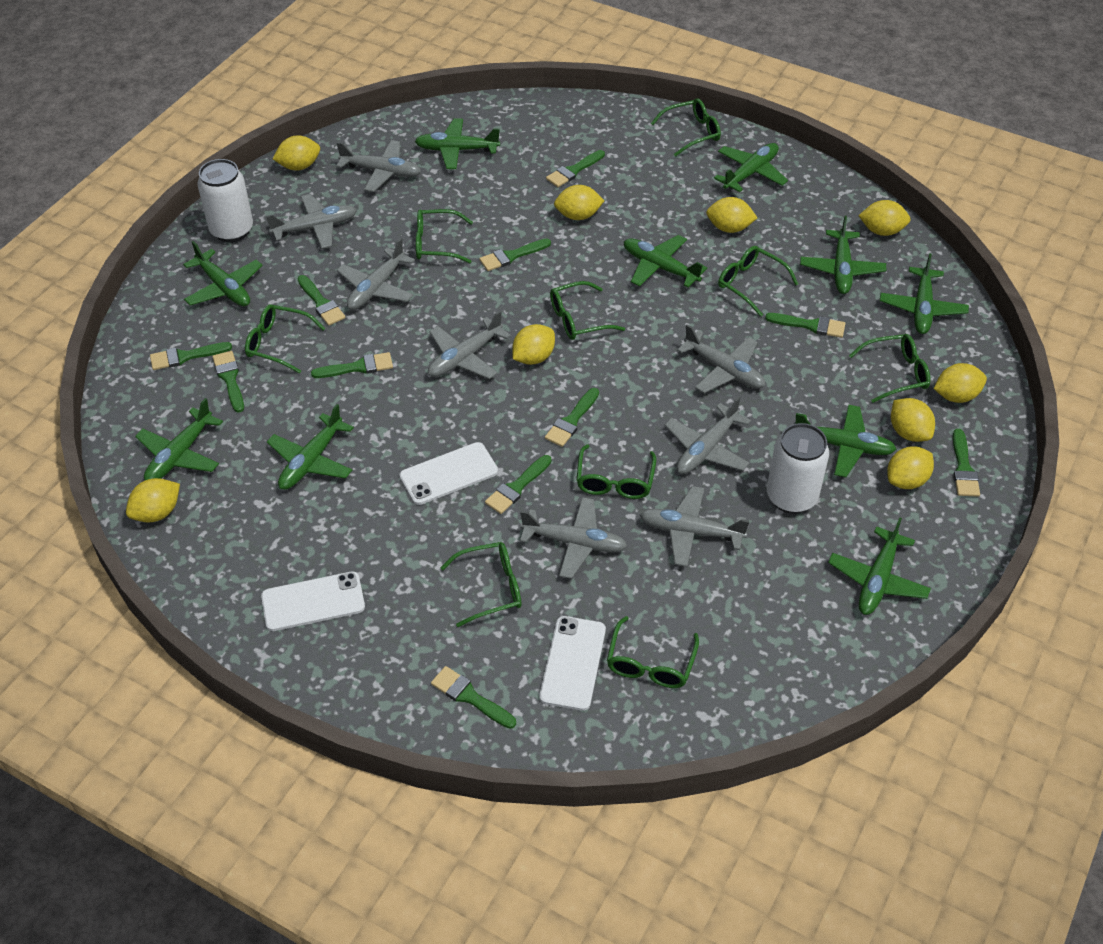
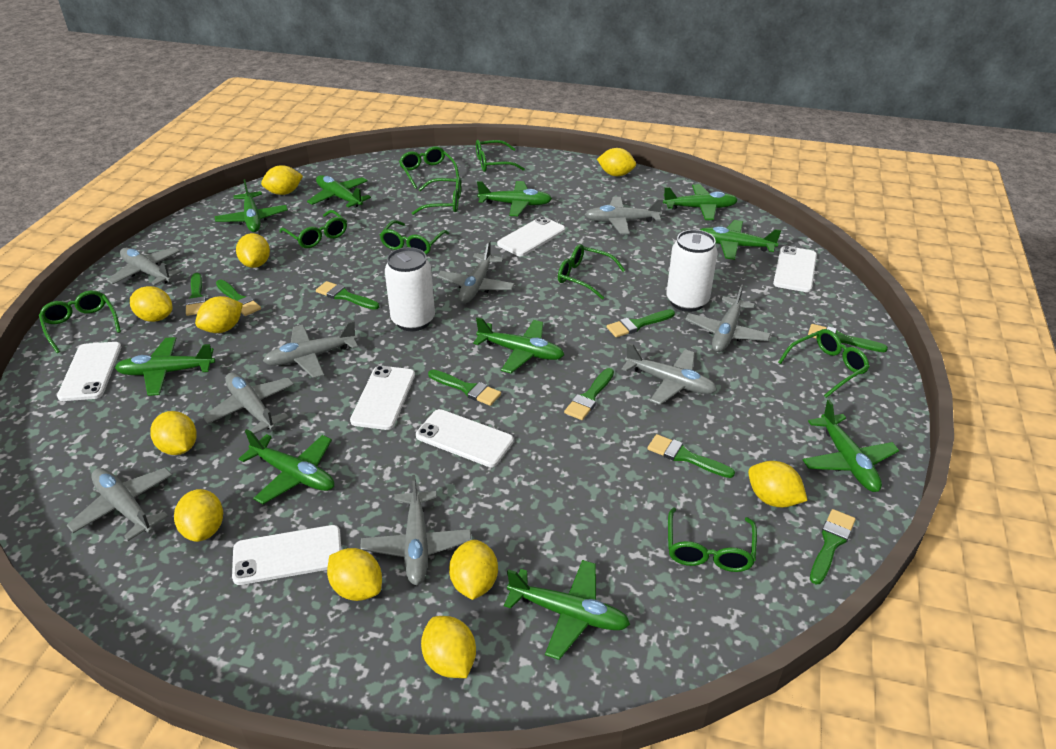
green brush: [150,342,232,370] [212,351,244,413] [297,275,346,326] [311,352,393,378] [431,666,516,729] [479,238,551,271] [485,455,552,514] [545,388,599,447] [546,150,605,187] [765,313,845,338] [953,429,980,497] = 11 -> [185,273,206,316] [216,280,261,316] [316,281,379,310] [428,369,501,406] [564,368,614,420] [607,309,675,337] [647,434,735,478] [808,324,888,352] [810,509,856,585] = 9
grey plane: [266,194,357,249] [336,140,421,192] [337,238,415,310] [428,311,511,379] [520,497,627,579] [640,486,749,567] [665,396,751,474] [677,324,765,393] = 8 -> [67,468,172,541] [107,247,182,286] [202,372,294,434] [263,321,358,378] [360,475,471,585] [437,241,515,304] [585,197,663,234] [621,342,717,405] [685,284,771,352] = 9
white phone: [261,571,365,631] [400,442,498,505] [540,616,606,711] = 3 -> [57,342,121,401] [232,525,342,585] [350,366,415,430] [416,409,514,467] [497,216,565,256] [773,246,817,292] = 6
yellow lemon: [126,478,180,523] [273,135,320,171] [513,324,555,365] [554,185,605,220] [706,197,757,233] [858,200,910,236] [887,446,934,489] [891,398,935,442] [934,363,987,403] = 9 -> [130,286,172,322] [150,411,197,455] [174,489,223,542] [195,296,243,333] [236,233,270,268] [261,165,303,195] [327,548,382,601] [421,616,476,678] [449,540,498,600] [597,148,636,176] [748,461,808,507] = 11

